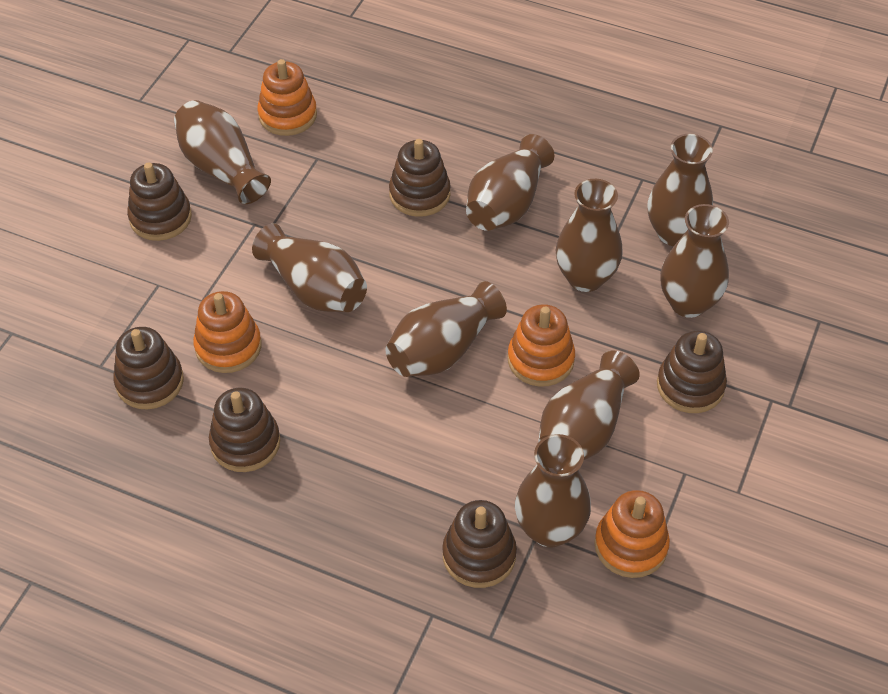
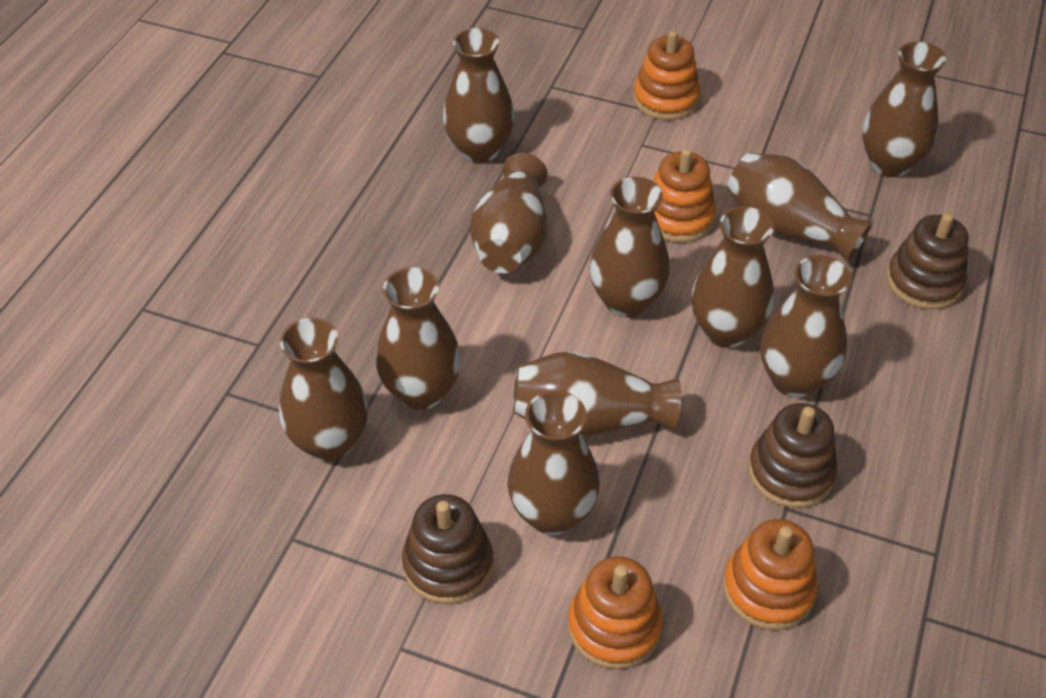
brown stacking toy: [113,327,184,409] [127,162,192,241] [209,388,280,472] [389,139,451,217] [442,500,517,588] [657,331,727,413] = 6 -> [402,494,493,604] [748,403,837,508] [886,213,969,309] = 3
brown vase: [174,100,271,204] [252,223,367,312] [386,281,507,377] [466,134,554,231] [515,434,591,547] [538,350,640,460] [555,179,623,292] [647,134,713,246] [660,204,729,318] = 9 -> [279,317,368,461] [376,267,461,410] [443,28,514,163] [470,153,547,273] [507,390,600,535] [513,352,681,437] [589,177,670,317] [691,206,774,348] [727,153,873,262] [760,255,851,398] [862,42,947,177] = 11

